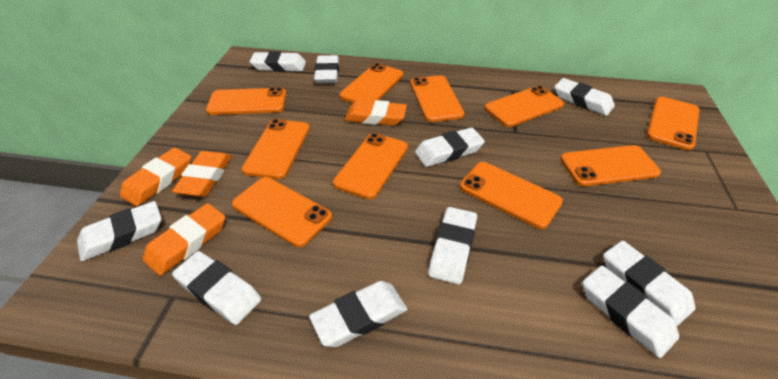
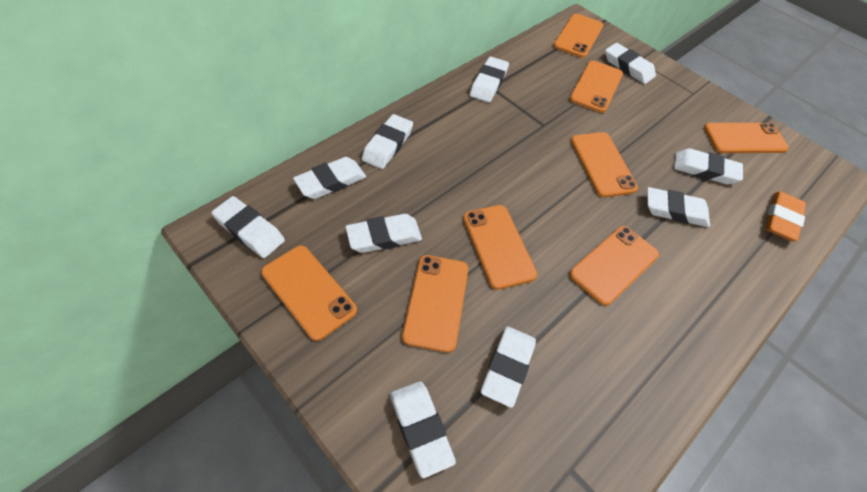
orange eraser: [120,148,191,206] [142,203,225,276] [172,151,232,197] [344,100,407,126] = 4 -> [765,192,806,241] = 1
orange phone: [206,87,286,115] [232,177,332,247] [241,119,310,179] [333,133,408,199] [339,63,403,103] [410,75,464,122] [460,162,563,229] [485,86,564,127] [560,145,661,186] [647,97,700,150] = 10 -> [261,245,357,341] [402,255,468,353] [463,205,537,290] [554,14,603,58] [569,226,659,306] [570,61,623,113] [571,132,638,197] [704,123,789,153] = 8

